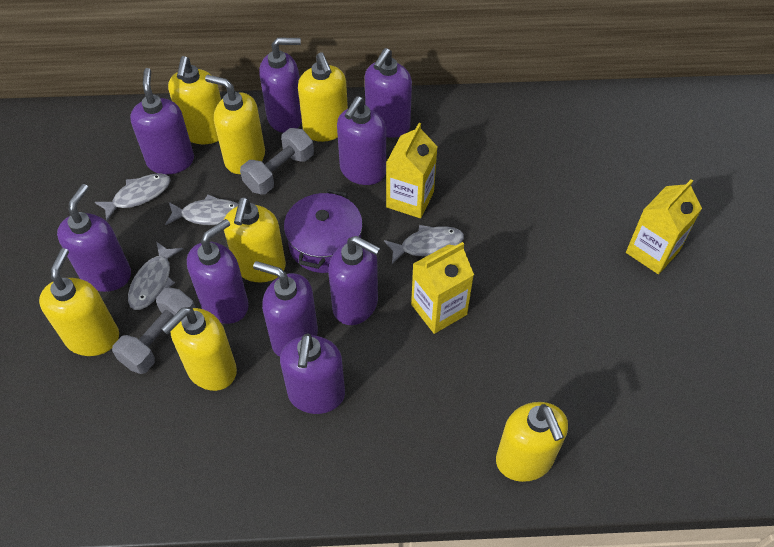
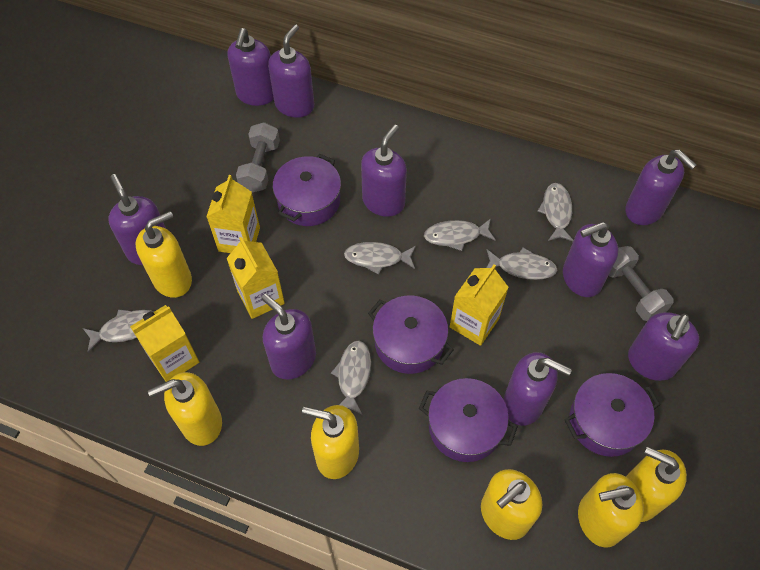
grey fish: [95,173,171,221] [128,242,183,310] [165,194,238,225] [384,225,464,264] = 4 -> [83,309,154,352] [331,341,371,414] [344,242,416,275] [424,219,496,251] [486,247,557,280] [538,183,574,241] = 6
purple pot: [284,189,363,273] = 1 -> [273,154,341,226] [368,295,454,374] [419,378,518,462] [564,373,660,457] = 4
yellow carton: [386,123,438,218] [411,242,474,334] [626,179,702,274] = 3 -> [130,305,199,382] [206,175,260,253] [226,237,285,319] [450,265,509,346] = 4
yellow soap dispenser: [39,248,119,356] [161,307,237,391] [168,56,221,144] [205,75,265,174] [224,197,286,282] [298,53,348,142] [496,402,568,482] = 7 -> [136,211,192,298] [148,372,222,446] [302,405,359,479] [481,469,542,540] [578,473,644,548] [626,447,687,522] = 6

